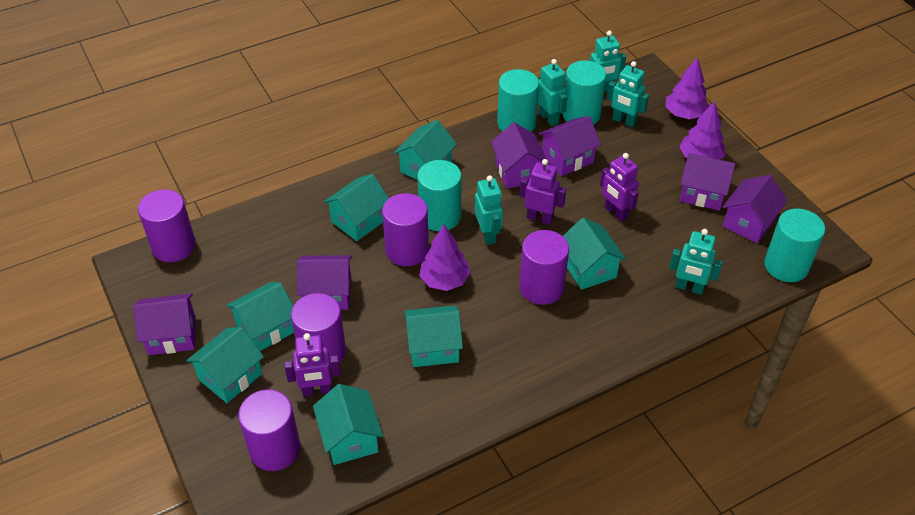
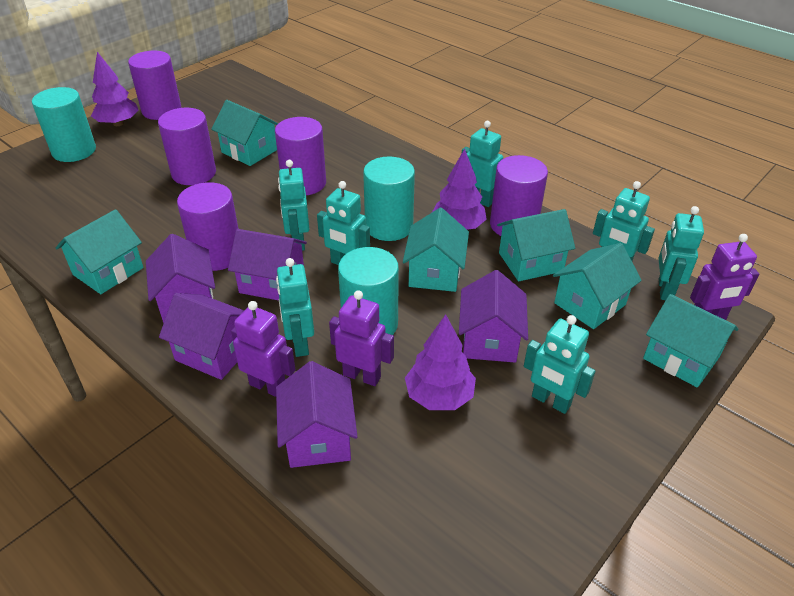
purple house: [133,293,195,355] [297,255,352,310] [491,123,549,189] [539,116,601,176] [679,153,735,211] [722,175,788,243] = 6 -> [146,234,215,323] [159,293,244,380] [228,229,307,300] [276,361,358,468] [459,270,528,363] = 5
turquoise cylinder: [418,160,461,231] [497,69,539,132] [562,60,606,125] [764,209,825,282] = 4 -> [32,87,96,162] [338,247,399,335] [363,157,415,241] = 3
turquoise house: [186,327,264,403] [226,282,294,351] [313,384,383,465] [324,174,389,241] [394,120,457,180] [404,305,463,367] [563,218,626,290] = 7 -> [55,209,144,294] [211,100,278,166] [403,208,469,292] [497,209,575,281] [553,243,642,329] [643,294,738,388] = 6
turquoise robot: [475,175,503,245] [538,59,568,126] [588,30,626,92] [607,61,649,127] [669,229,723,295] = 5 -> [276,258,314,357] [278,160,309,251] [317,181,370,265] [462,121,503,207] [524,315,596,414] [593,181,655,261] [658,206,704,300] = 7

